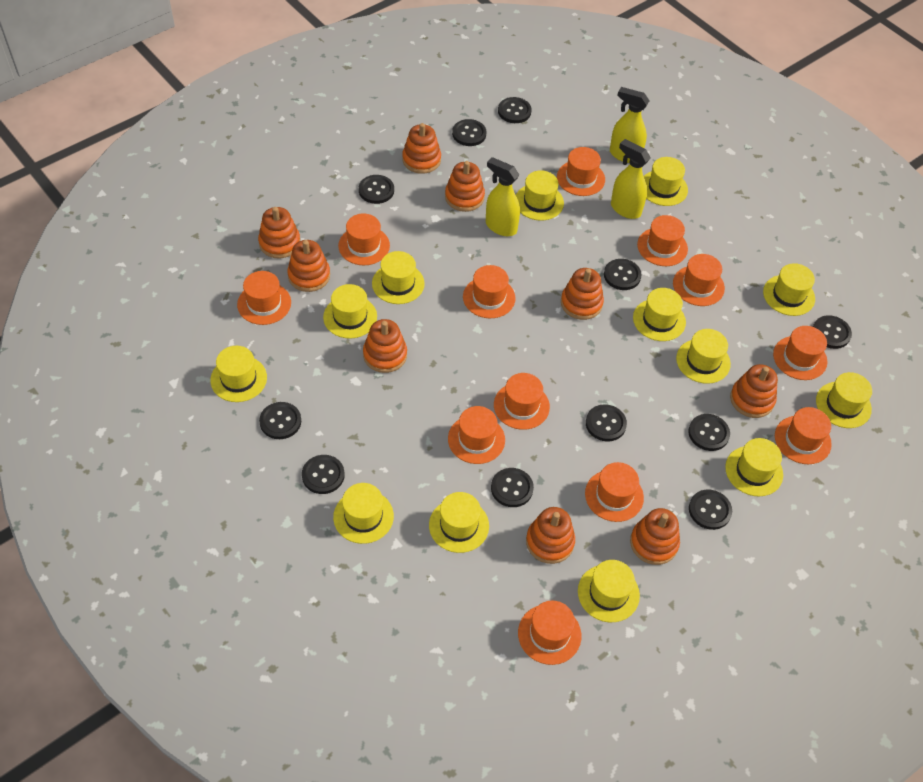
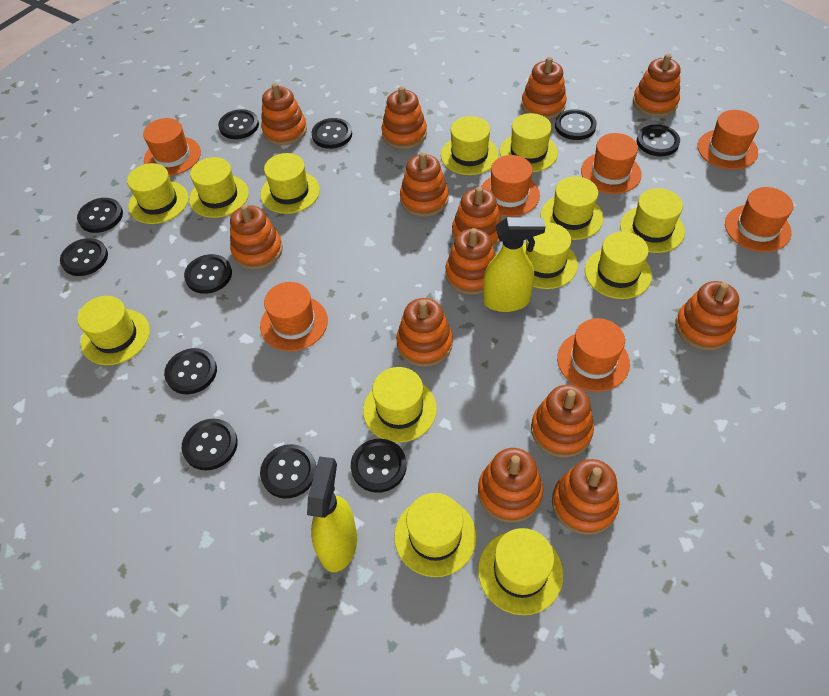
orange hat: [237,271,291,325] [338,213,390,265] [448,406,505,464] [463,265,516,318] [494,373,550,430] [518,600,581,665] [557,147,605,196] [585,462,644,522] [637,215,688,266] [673,254,725,306] [773,326,827,380] [775,407,832,464] = 12 -> [143,118,201,176] [260,282,328,351] [481,155,540,217] [557,318,630,392] [581,133,642,194] [697,110,759,170] [725,187,793,252] = 7
orange stacking toy: [258,207,300,258] [287,240,330,292] [363,319,407,373] [402,123,441,174] [445,161,485,212] [526,507,575,564] [561,268,604,320] [630,508,680,565] [730,364,778,418] = 9 -> [230,204,283,270] [261,83,307,145] [381,86,427,149] [396,298,453,367] [400,152,449,217] [445,228,495,295] [452,187,501,248] [478,448,543,523] [521,57,567,119] [531,385,594,458] [552,459,619,535] [633,54,681,117] [675,281,739,350] = 13
yellow spray bottle: [486,157,520,236] [610,87,650,163] [611,139,650,219] = 3 -> [307,456,357,572] [483,217,546,312] = 2

